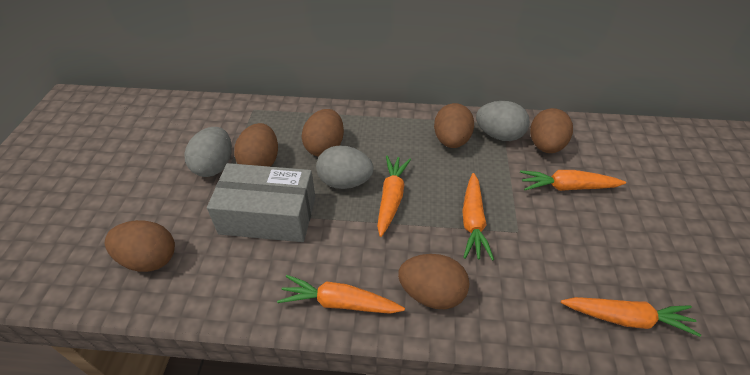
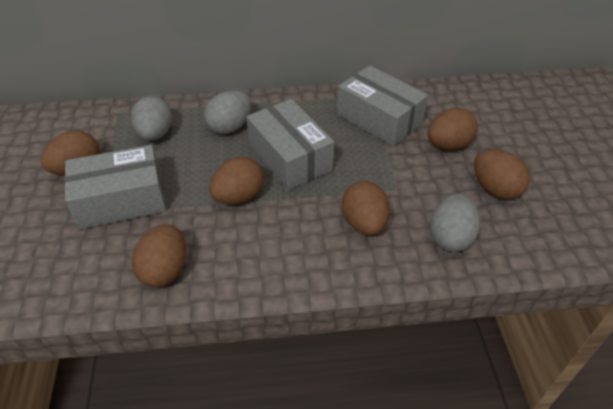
grey box: [207,163,316,242] = 1 -> [65,145,166,229] [246,99,334,190] [337,65,428,146] = 3
orange carrot: [277,275,405,314] [377,156,411,237] [462,173,494,261] [520,170,626,191] [561,297,701,337] = 5 -> none = 0

